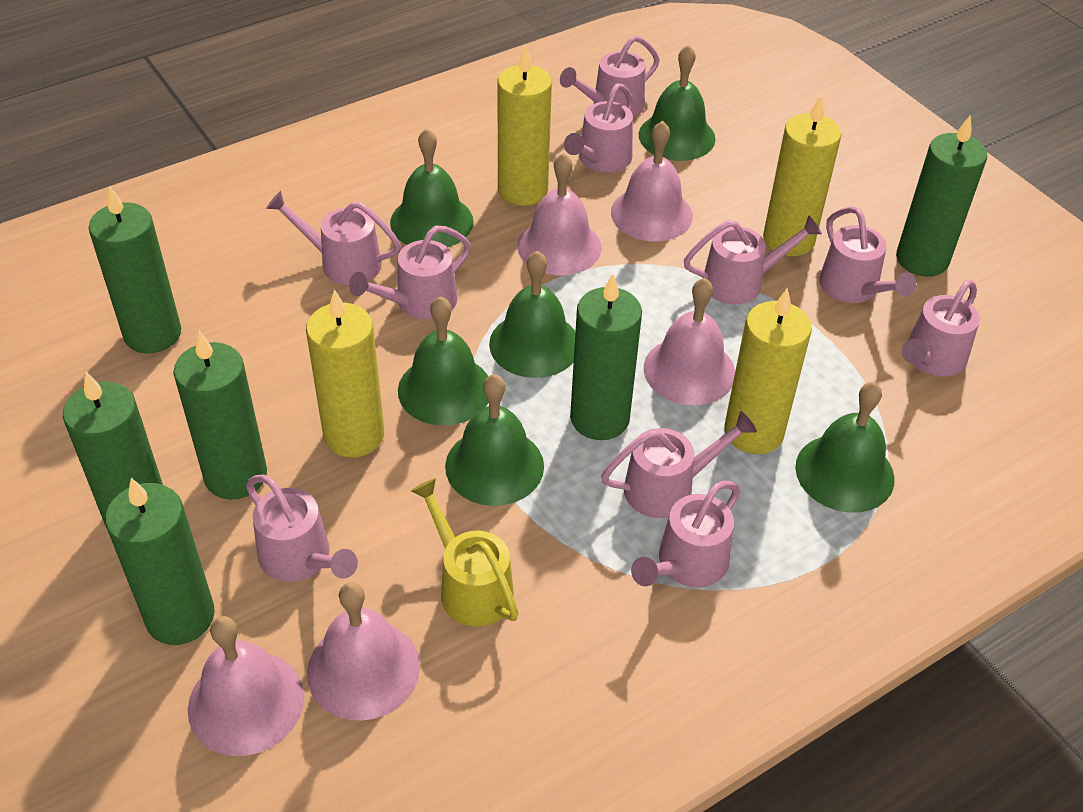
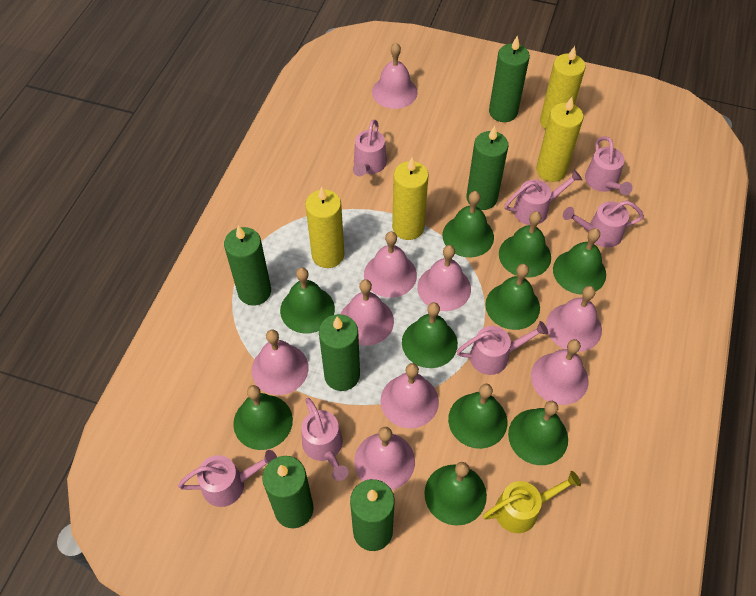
green bell: [390,128,474,247] [398,296,488,426] [445,374,544,506] [489,251,575,378] [638,44,715,161] [795,382,895,513] = 6 -> [233,385,293,450] [280,267,335,334] [402,302,458,368] [424,462,487,526] [442,191,494,258] [448,384,507,449] [485,264,540,330] [499,211,551,278] [508,401,568,465] [553,228,606,294] = 10
pink bell: [188,616,304,756] [307,582,420,721] [517,153,602,275] [611,121,693,242] [644,278,735,405] = 5 -> [252,329,309,395] [341,279,394,346] [354,427,415,490] [364,231,417,298] [372,43,418,109] [380,363,439,428] [417,245,471,311] [531,339,589,405] [546,286,602,352] = 9
pink watering can: [246,475,358,582] [266,191,401,285] [349,226,471,320] [560,35,660,117] [564,84,633,172] [601,411,757,518] [631,481,740,588] [684,215,822,304] [819,206,916,303] [902,279,980,377] = 10 -> [178,450,277,507] [301,398,349,481] [353,120,387,177] [457,321,548,375] [505,169,582,225] [563,200,644,248] [585,136,633,195] = 7

